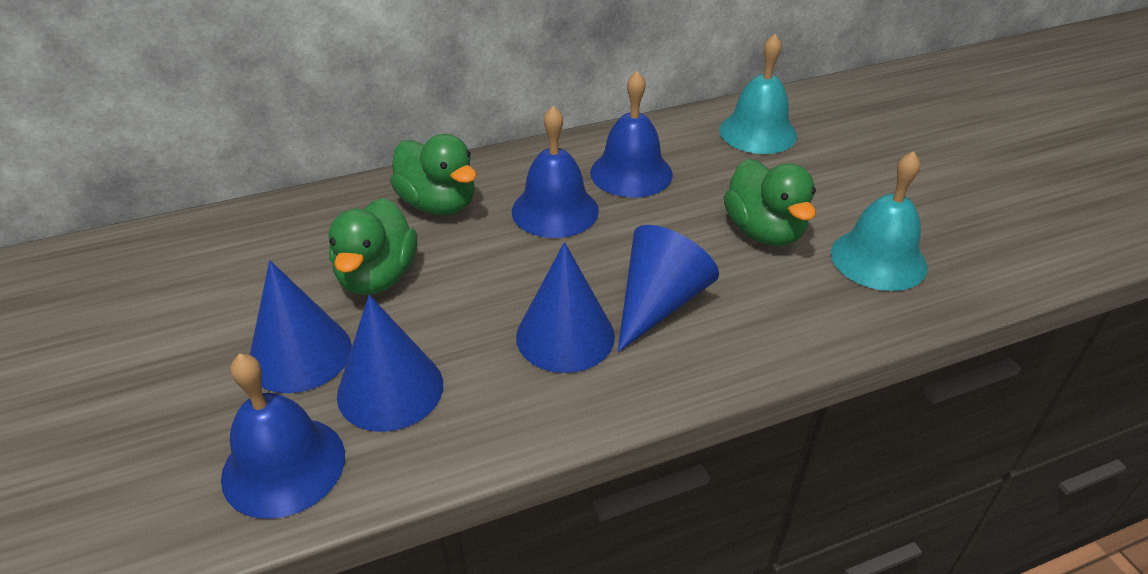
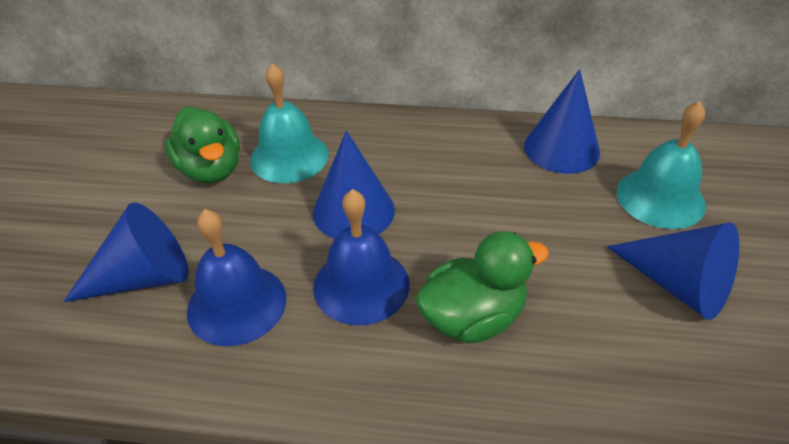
blue bell: [221,354,345,519] [512,106,599,238] [590,71,673,198] = 3 -> [187,209,286,346] [313,189,410,325] = 2
green duck: [328,198,417,295] [390,134,477,215] [724,159,816,246] = 3 -> [165,107,240,183] [415,231,549,344] = 2

